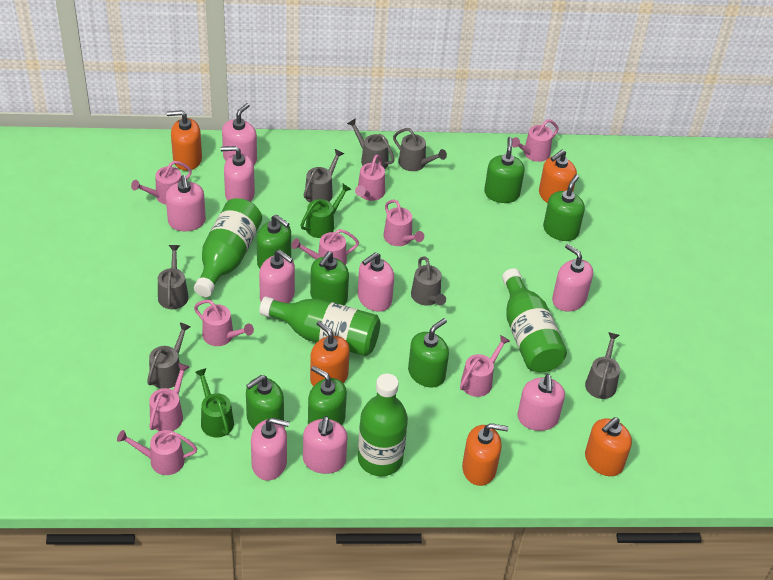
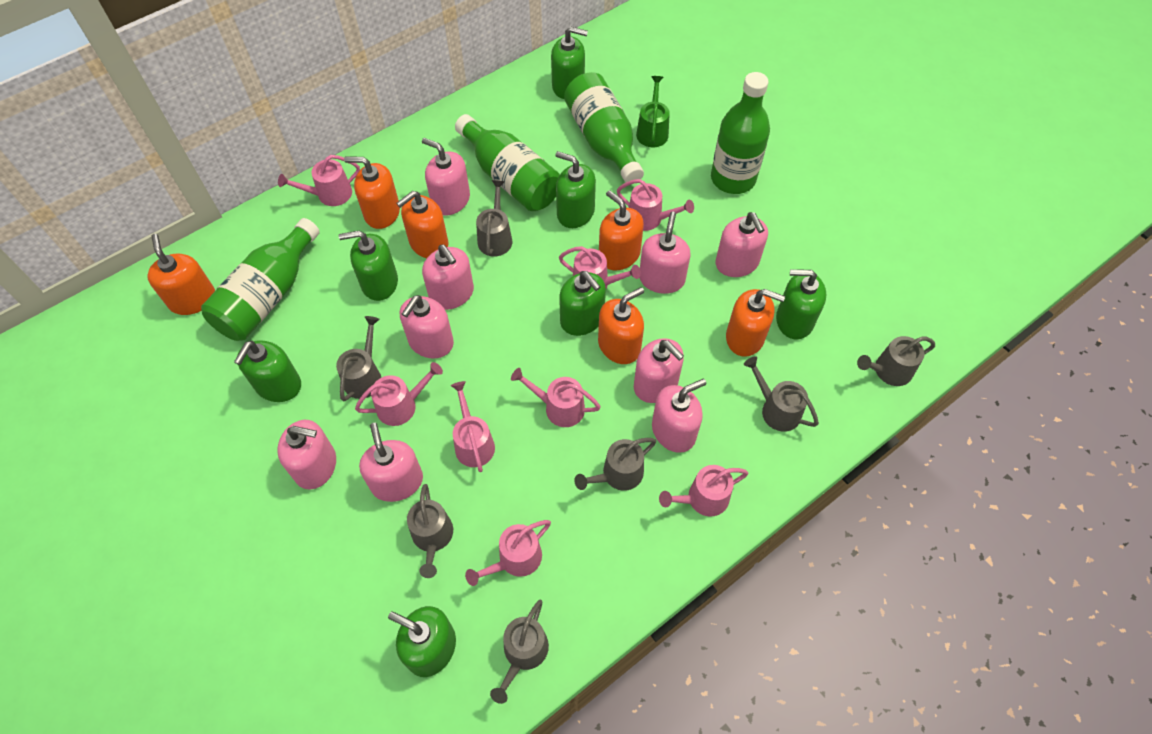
green watering can: [195,368,234,438] [300,184,351,238] = 2 -> [636,76,670,147] = 1
orange soap dispenser: [167,110,202,171] [310,321,350,386] [462,423,508,486] [539,150,577,203] [585,417,632,476] = 5 -> [147,234,215,315] [344,157,400,229] [397,191,449,258] [598,287,644,364] [599,190,644,270] [726,289,785,357] = 6
pink watering can: [117,430,198,475] [131,161,192,205] [149,363,189,431] [194,300,254,346] [292,229,359,265] [355,155,385,201] [383,200,424,246] [460,335,510,397] [512,119,559,162] = 9 -> [278,155,360,206] [355,362,443,426] [451,381,495,472] [465,520,551,586] [511,368,601,427] [559,246,641,288] [617,179,694,231] [659,465,748,517] = 8

